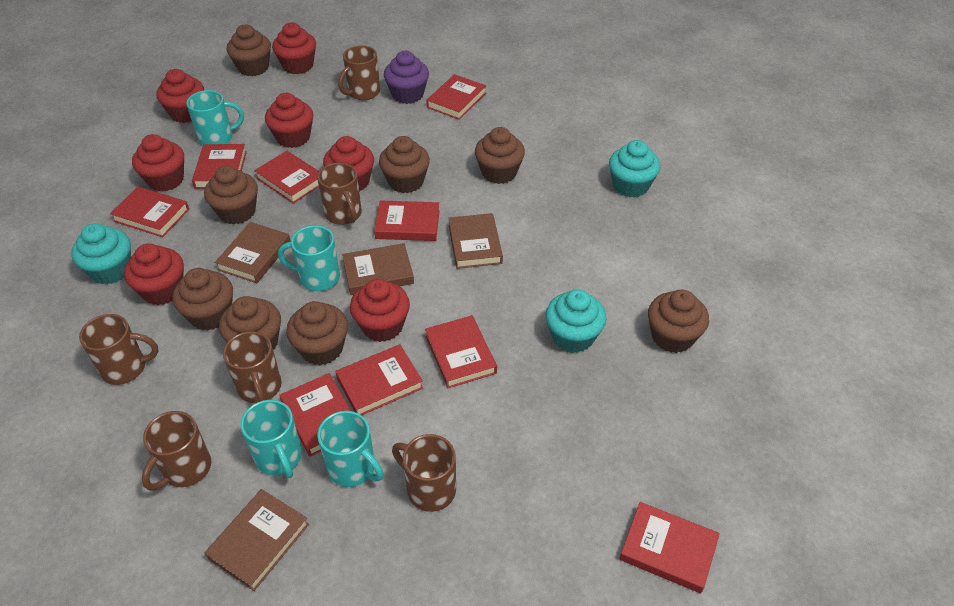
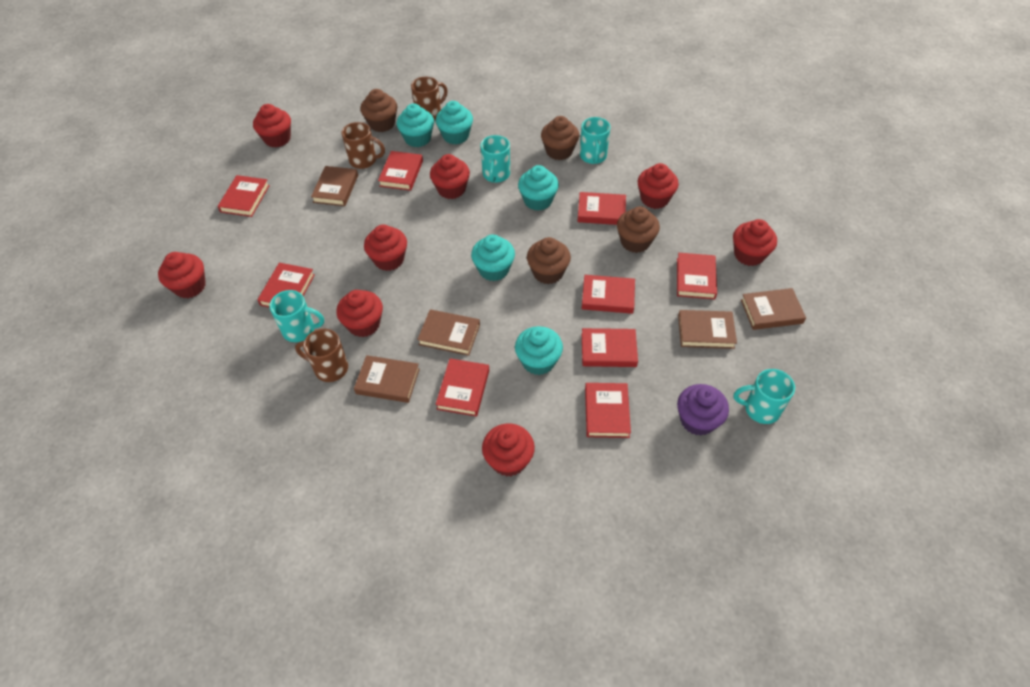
brown book: [205,489,309,591] [215,222,291,283] [342,243,414,295] [448,213,503,269] = 4 -> [311,166,358,206] [354,355,420,403] [417,309,480,356] [678,310,737,349] [741,288,806,330] = 5
brown cupcake: [173,268,233,331] [204,166,258,224] [219,296,281,350] [227,24,271,77] [286,301,348,365] [379,136,430,193] [475,127,525,184] [648,289,709,353] = 8 -> [360,89,397,132] [527,237,571,284] [541,116,579,160] [617,206,660,253] = 4
brown mug: [79,314,159,385] [142,411,211,491] [223,331,282,403] [317,163,362,225] [338,45,380,100] [392,434,456,512] = 6 -> [295,329,348,382] [342,122,385,169] [411,77,448,120] = 3
red cupcake: [124,243,184,305] [132,134,184,192] [156,69,204,123] [265,93,313,148] [272,22,316,74] [323,136,374,192] [350,279,410,342] = 7 -> [158,252,206,298] [253,104,291,147] [336,290,383,337] [364,225,407,271] [430,154,470,199] [482,423,535,477] [638,163,679,209] [733,219,777,266] = 8
turquoise cupcake: [71,223,131,285] [546,289,606,353] [609,140,660,198] = 3 -> [397,103,434,147] [436,101,473,145] [471,234,515,281] [515,326,563,375] [518,165,559,211] = 5

